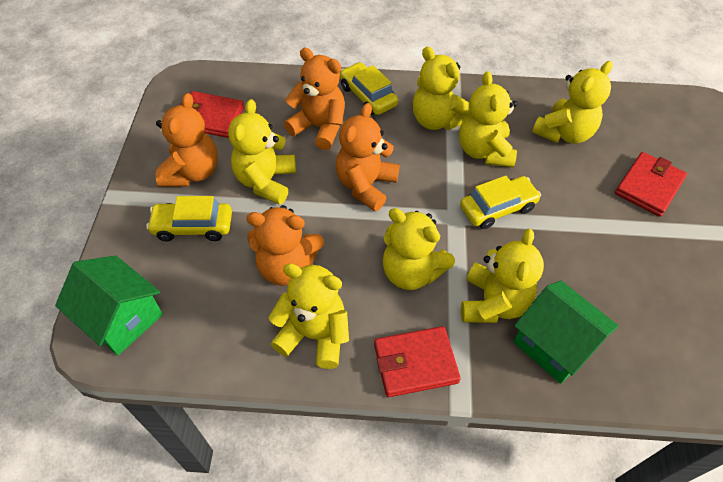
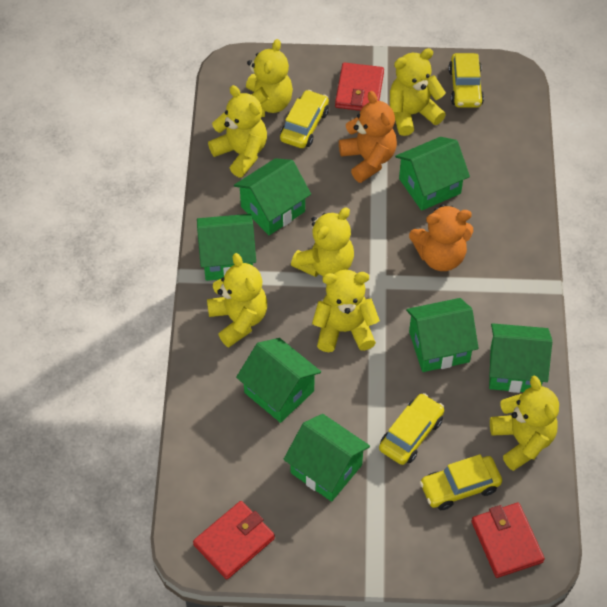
green house: [55,255,163,355] [513,281,618,384] = 2 -> [197,214,256,281] [234,158,311,235] [236,338,321,423] [283,414,370,502] [395,137,470,211] [406,298,479,372] [489,323,552,393] = 7
orange teddy bear: [156,93,218,187] [246,205,324,286] [284,47,345,150] [336,103,400,211] = 4 -> [339,91,397,183] [409,204,473,271] = 2
yellow car: [146,196,232,241] [340,62,398,115] [460,176,541,229] = 3 -> [280,90,329,148] [379,393,444,465] [420,454,502,510] [448,53,484,108] = 4

